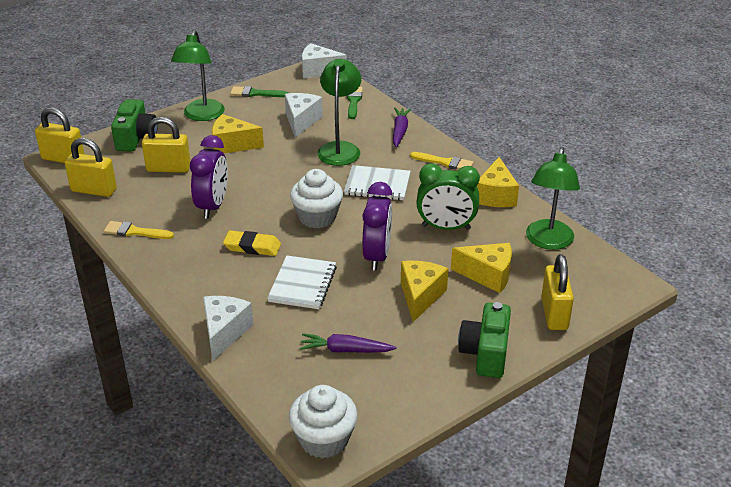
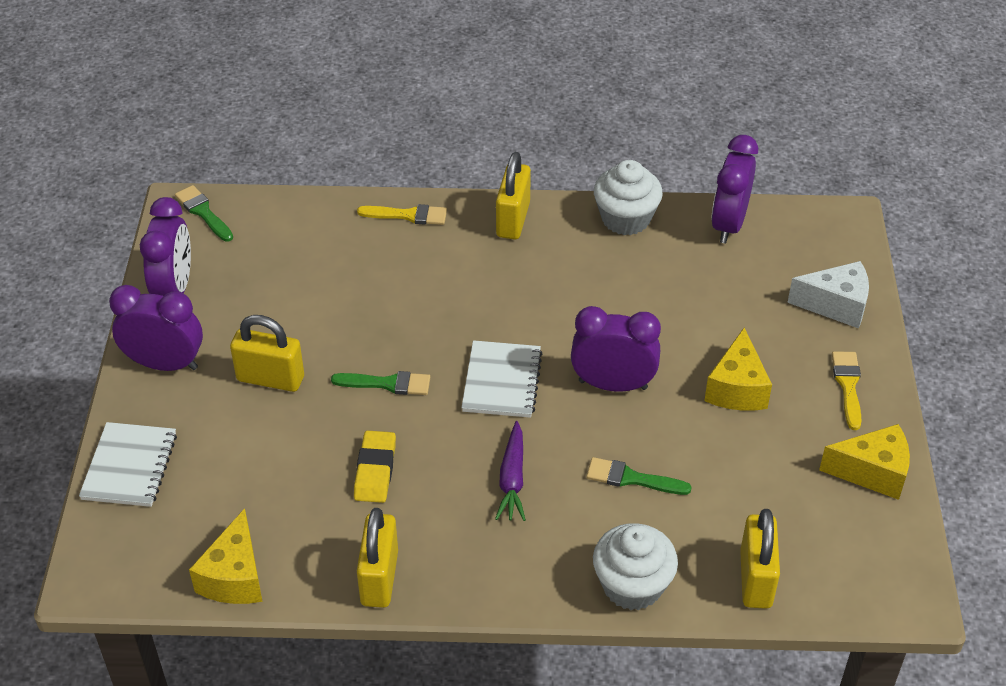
green brush: [230,86,288,97] [347,87,363,119] = 2 -> [175,185,233,242] [331,371,430,395] [586,457,691,495] = 3
green camera: [111,99,158,152] [458,302,511,378] = 2 -> none = 0
green clock: [416,163,480,230] = 1 -> none = 0
green lamp: [171,30,225,121] [317,59,361,166] [526,147,580,250] = 3 -> none = 0
purple carrot: [299,333,397,353] [393,108,411,147] = 2 -> [495,421,526,521] = 1
purple clock: [190,135,228,219] [362,182,392,271] = 2 -> [109,285,203,371] [140,197,191,296] [571,306,661,392] [711,135,758,244] = 4
white cheese: [203,296,253,361] [285,93,323,138] [302,43,347,79] = 3 -> [787,261,869,329] = 1
yellow cheese: [212,114,264,153] [401,261,448,322] [451,243,512,293] [477,157,519,207] = 4 -> [189,508,263,604] [704,327,772,411] [819,424,910,500] = 3

